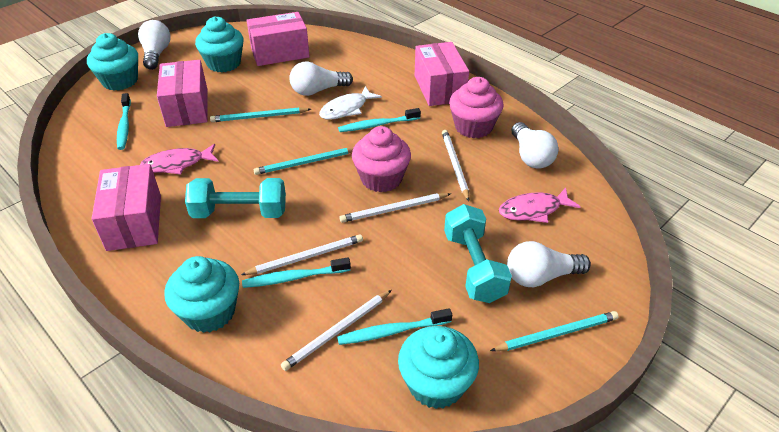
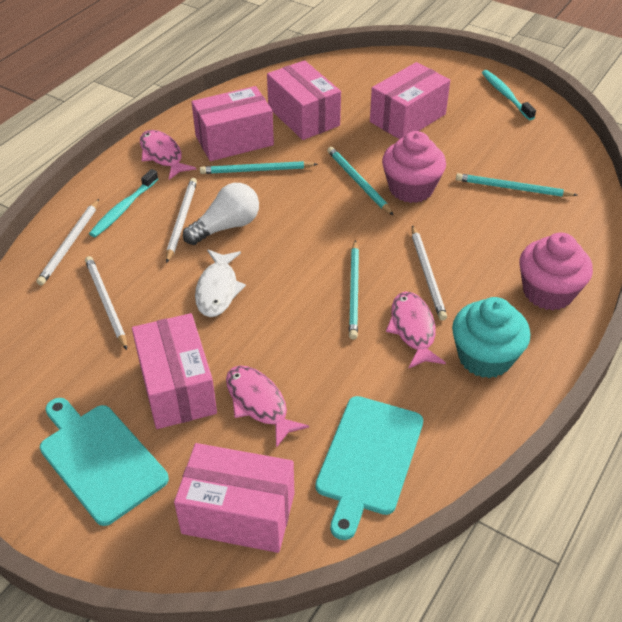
pink box: [92,164,161,251] [157,60,208,127] [247,12,310,66] [415,42,469,106] = 4 -> [132,313,217,429] [174,443,294,553] [192,86,274,161] [267,60,341,140] [370,62,450,139] = 5
pink fish: [140,144,219,175] [499,188,580,223] = 2 -> [140,130,196,180] [226,365,309,448] [386,292,446,369] = 3
turquoise cupcake: [87,33,138,91] [164,256,239,333] [195,16,244,73] [398,326,479,409] = 4 -> [452,297,530,378] = 1
turquoise cutting board: none = 0 -> [40,398,169,526] [315,396,423,540] = 2
turquoise dumbbell: [185,178,286,218] [444,204,512,303] = 2 -> none = 0
turquoise pencil: [210,107,311,122] [254,148,353,175] [490,311,619,351] = 3 -> [200,161,318,174] [327,147,394,216] [349,240,359,340] [456,173,578,197] = 4
turquoise toothbrush: [117,93,131,150] [242,258,351,288] [337,308,452,345] [338,108,421,132] = 4 -> [89,169,158,237] [482,70,536,120] = 2
white light bulb: [138,20,171,70] [289,62,353,96] [507,241,591,287] [511,122,559,169] = 4 -> [183,183,259,245] = 1

